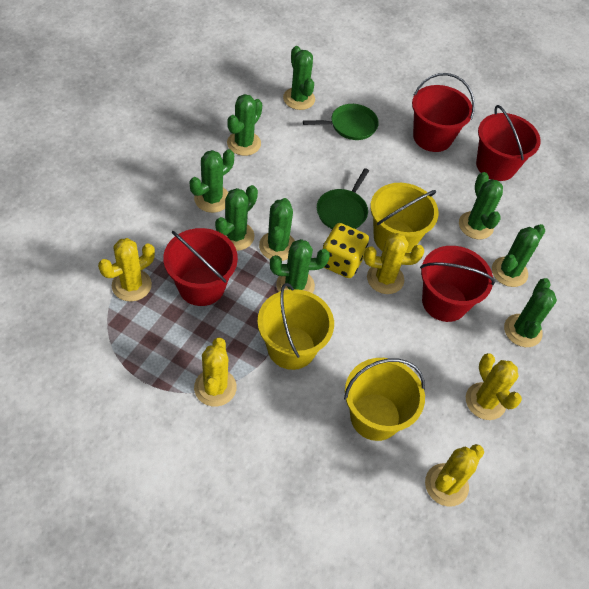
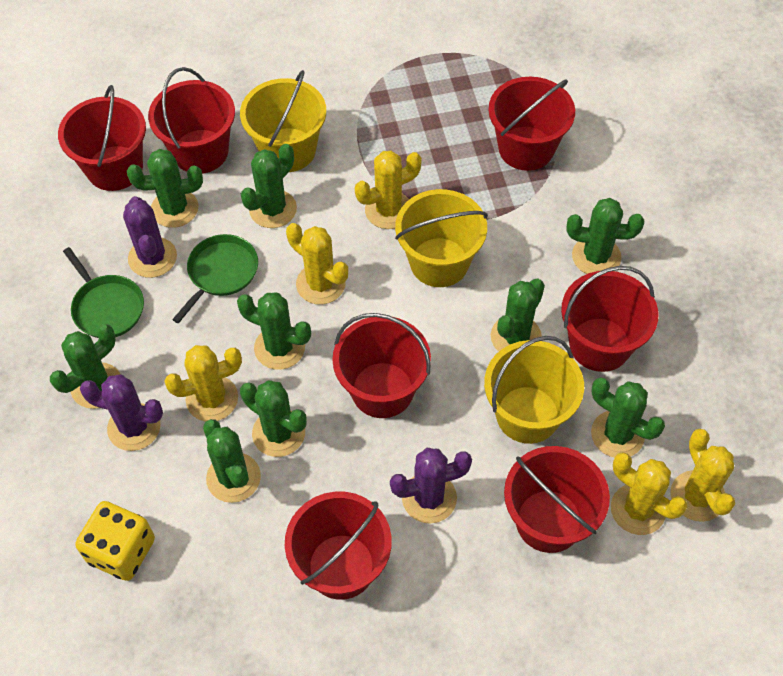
purple cactus: none = 0 -> [80,374,163,451] [123,196,177,278] [390,448,472,523] = 3
red bucket: [163,228,238,306] [412,73,475,152] [420,246,495,322] [476,105,541,181] = 4 -> [58,85,146,191] [148,67,235,174] [285,492,392,600] [332,313,431,418] [488,77,575,171] [504,446,610,553] [561,266,658,372] = 7

